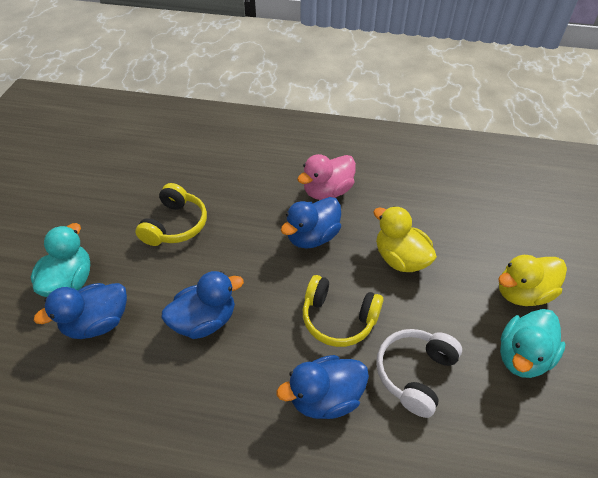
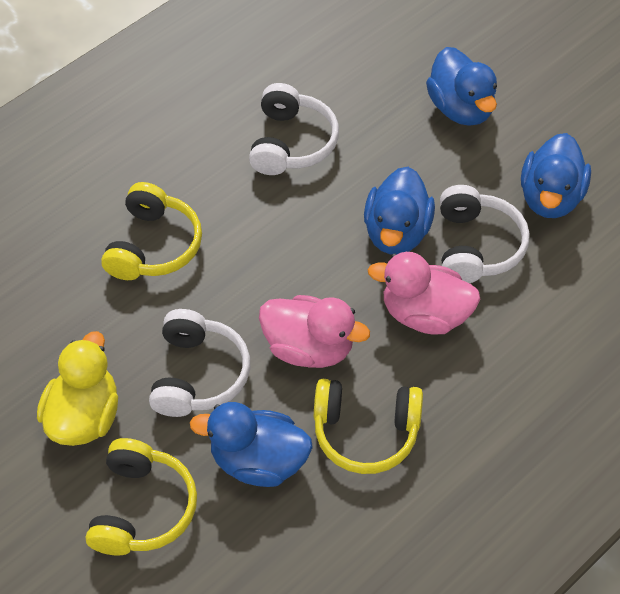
pink duck: [297,154,356,200] = 1 -> [259,295,370,368] [368,252,481,335] = 2
turquoise duck: [31,223,91,297] [500,309,566,378] = 2 -> none = 0
white headphones: [376,329,462,418] = 1 -> [149,309,250,417] [249,83,339,175] [440,185,530,283] = 3
yellow duck: [373,206,437,272] [498,255,567,306] = 2 -> [37,331,118,446] = 1
yellow headphones: [135,183,207,246] [303,275,383,347] = 2 -> [86,438,197,555] [101,182,202,280] [314,379,423,474] = 3

